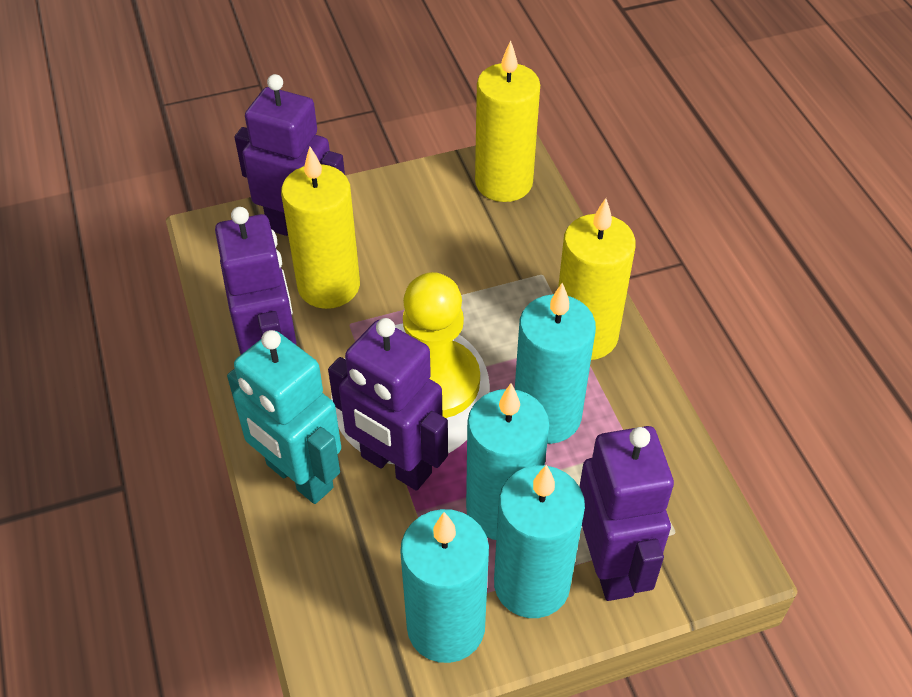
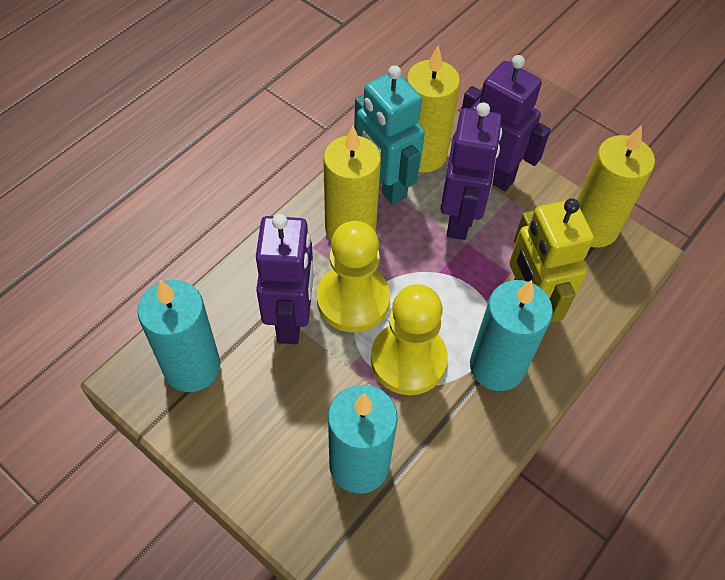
purple robot: [215,207,297,355] [234,74,345,236] [328,318,448,490] [579,426,674,601] = 4 -> [256,214,314,344] [440,102,502,240] [462,55,551,192] = 3
turquoise candle: [400,509,489,663] [466,383,549,540] [494,465,585,618] [515,283,596,444] = 4 -> [137,280,220,392] [328,385,398,494] [470,280,553,391] = 3
yellow pawn: [403,272,480,418] = 1 -> [317,221,390,332] [371,284,448,395] = 2
yellow robot: none = 0 -> [509,198,594,325] = 1

